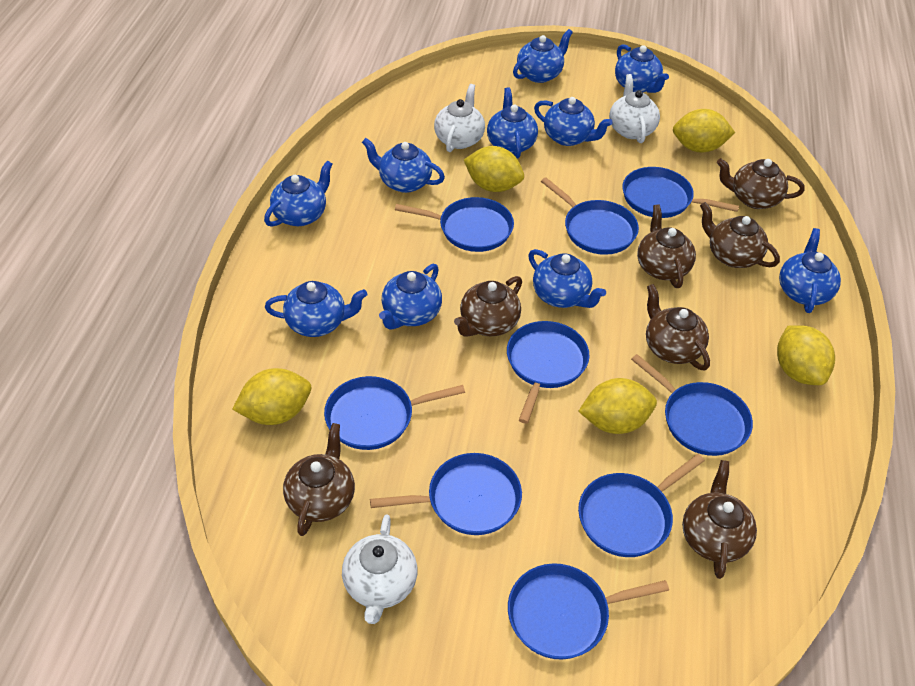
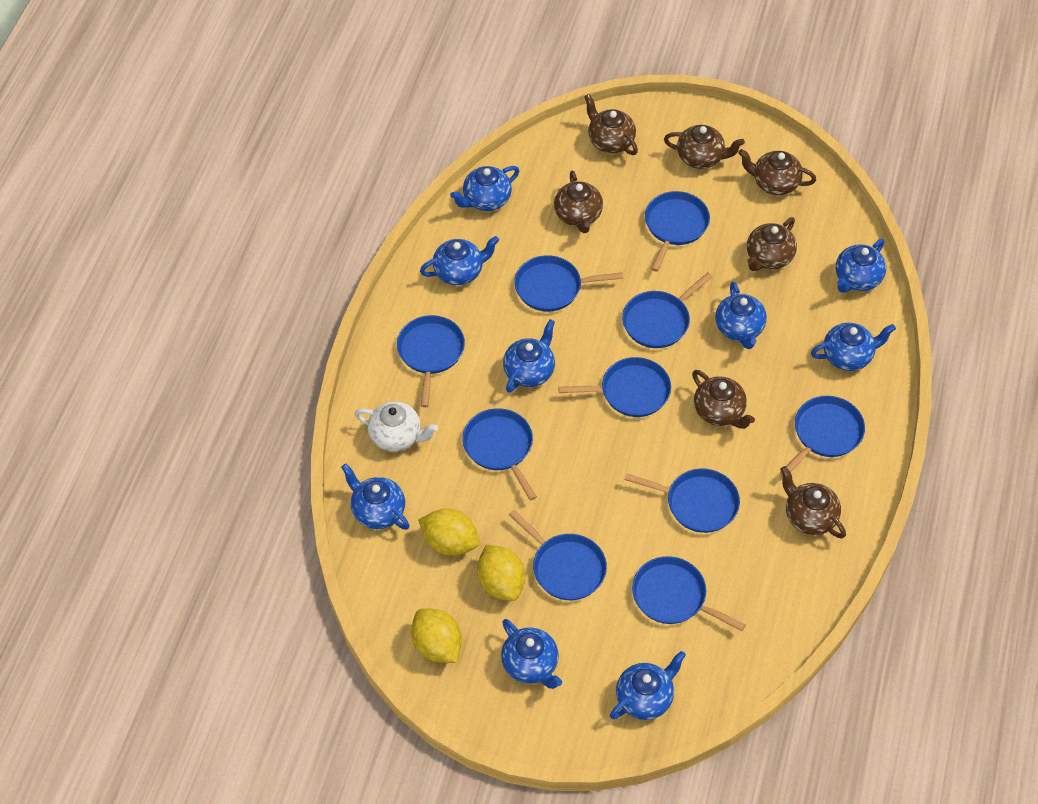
blue pan: [324,376,465,450] [370,453,522,535] [395,197,514,252] [507,321,589,424] [508,563,669,660] [541,177,639,255] [578,454,705,557] [622,167,739,218] [631,354,753,456] = 9 -> [397,315,465,407] [462,408,537,501] [509,510,607,600] [514,255,623,312] [558,357,671,417] [622,272,713,348] [625,468,740,533] [632,556,746,631] [645,191,710,272] [780,396,865,476] = 10
blue teapot: [264,160,333,227] [265,281,367,337] [362,138,445,193] [379,264,442,330] [487,87,538,159] [513,29,573,83] [528,249,606,308] [534,97,613,146] [615,44,669,93] [779,228,841,313] = 10 -> [341,463,410,530] [420,236,499,285] [450,166,519,211] [501,619,562,689] [503,319,555,393] [610,651,686,720] [715,282,767,349] [811,323,896,371] [836,239,886,293] = 9
white teapot: [342,515,417,624] [434,84,485,152] [609,74,660,143] = 3 -> [355,402,438,451] = 1
yellow lemon: [232,368,311,425] [464,146,524,192] [579,378,657,434] [673,109,735,153] [777,325,835,385] = 5 -> [411,608,462,663] [418,509,480,556] [477,545,525,601] = 3

